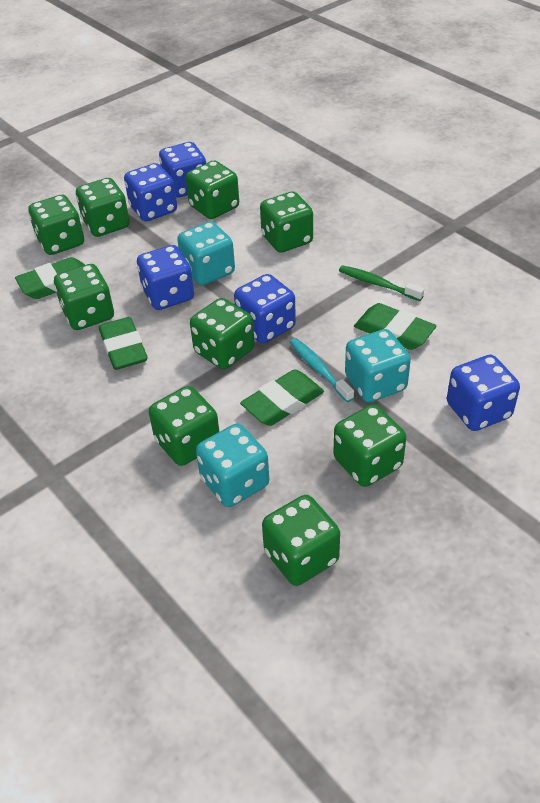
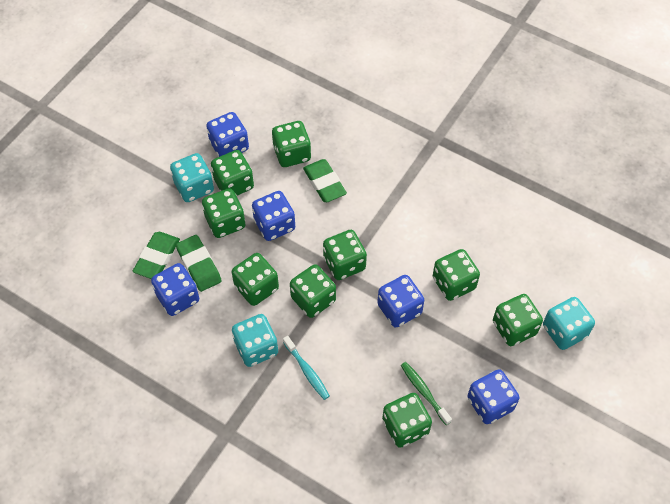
green eraser: [15,257,85,299] [99,317,148,370] [240,369,324,426] [354,303,436,350] = 4 -> [133,232,180,279] [176,235,222,292] [303,159,347,202] = 3

